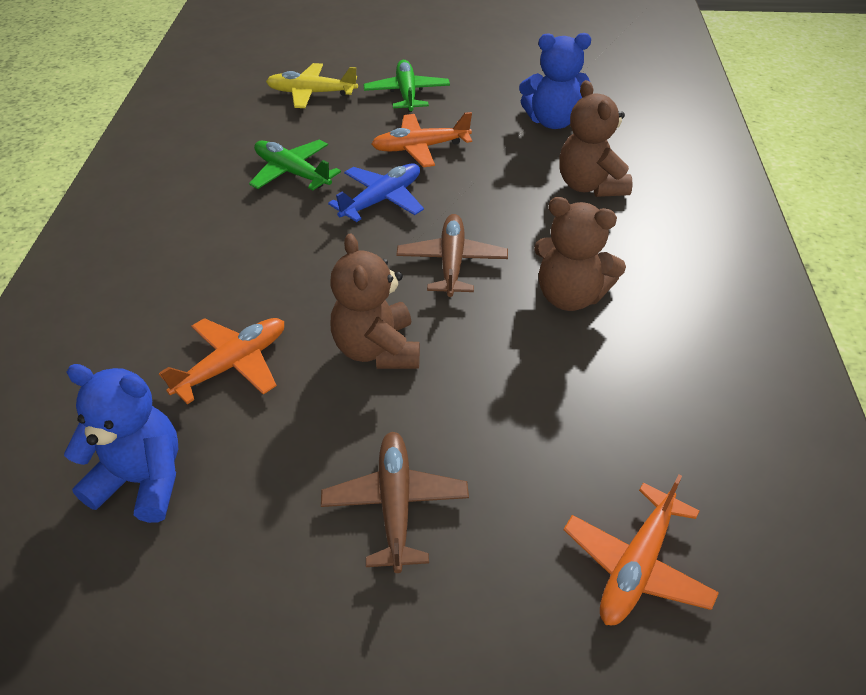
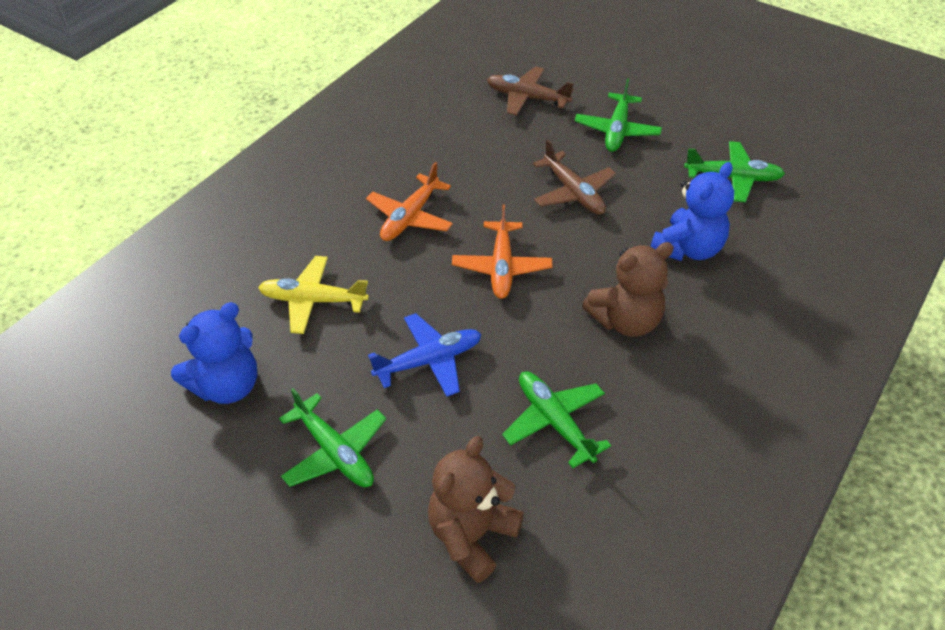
brown teddy bear: [331,233,420,369] [534,197,626,311] [559,80,633,197] = 3 -> [428,436,524,583] [582,242,674,337] = 2
green plane: [249,140,341,190] [364,60,450,112] = 2 -> [279,388,386,487] [502,372,611,468] [575,78,662,152] [684,141,785,202] = 4
orange plane: [159,318,284,404] [371,112,472,167] [564,474,719,625] = 3 -> [366,162,453,241] [452,204,552,299] = 2

